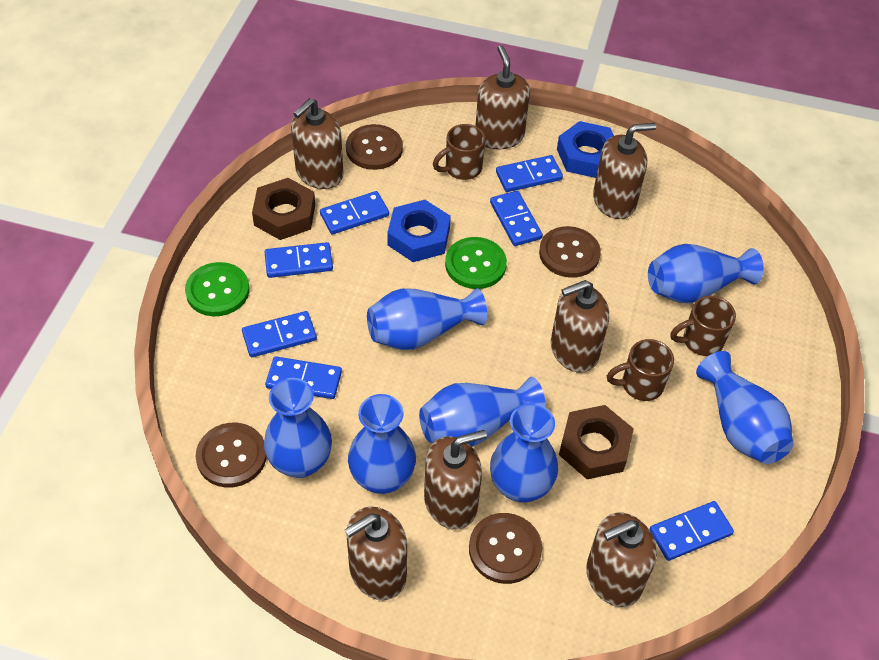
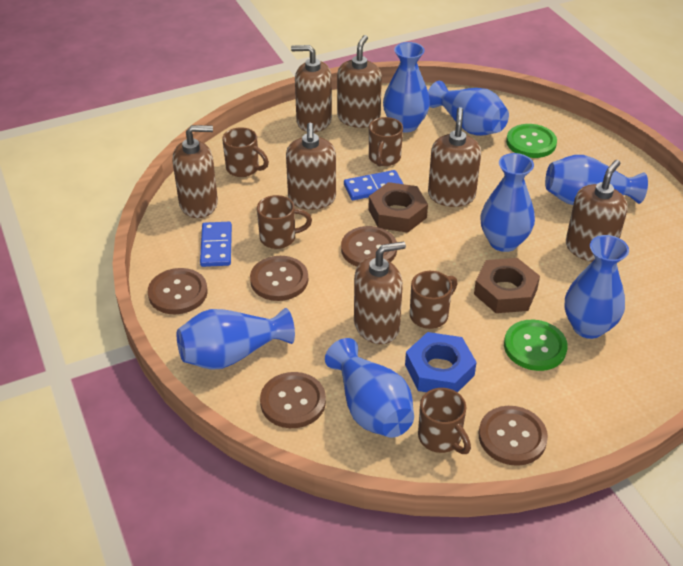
blue domino: [242,311,317,357] [264,242,333,278] [265,357,342,399] [320,191,389,234] [490,191,543,246] [496,155,563,192] [649,501,734,561] = 7 -> [200,222,232,267] [344,170,403,200] = 2
blue nut: [387,200,451,262] [557,121,614,178] = 2 -> [405,332,477,392] = 1
brown button: [196,423,267,488] [346,124,403,170] [469,513,542,584] [539,226,601,278] = 4 -> [148,268,208,314] [250,256,308,301] [260,372,326,428] [341,226,397,266] [479,406,548,466] = 5
brown mug: [433,124,485,180] [607,339,674,401] [670,296,736,356] = 3 -> [222,127,269,177] [257,195,312,249] [369,117,403,166] [410,271,458,329] [418,388,471,454] = 5

